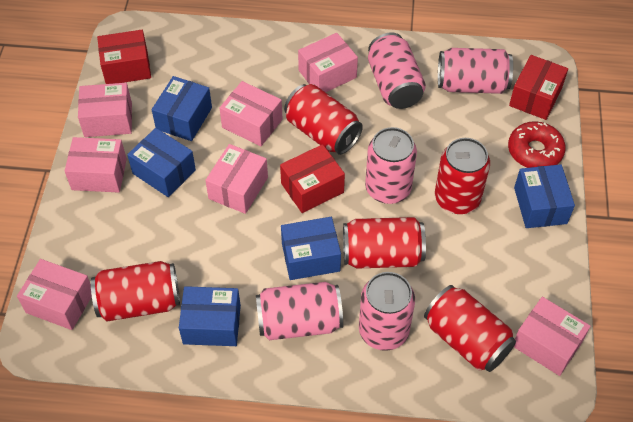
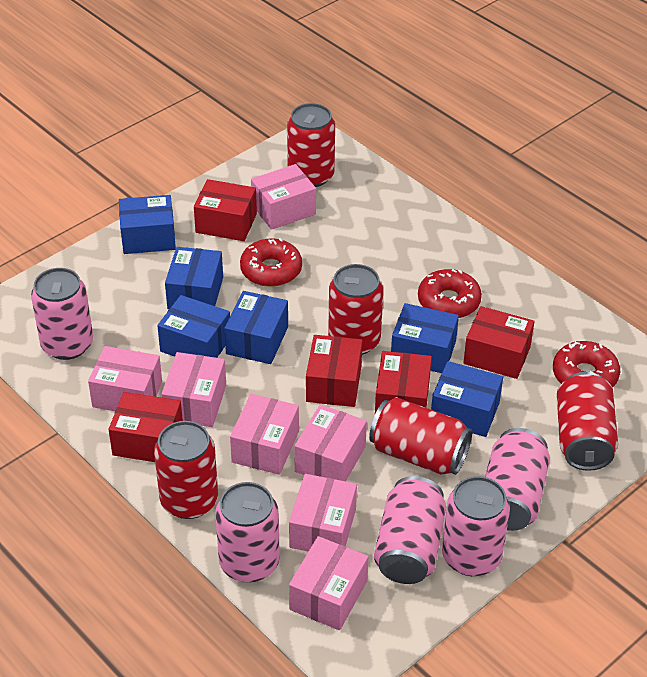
blue box: [127,128,196,197] [152,76,212,141] [179,286,241,346] [281,217,341,280] [514,164,575,228] = 5 -> [119,195,176,254] [157,295,230,358] [165,247,223,309] [224,291,288,364] [391,303,459,373] [431,361,503,437] = 6
red box: [97,30,151,84] [280,144,345,213] [509,55,568,120] = 3 -> [109,392,183,462] [194,179,257,241] [306,335,363,407] [375,351,432,414] [464,306,535,379] = 5
red donut: [508,121,566,168] = 1 -> [240,238,302,287] [418,269,482,318] [553,341,620,388] = 3

